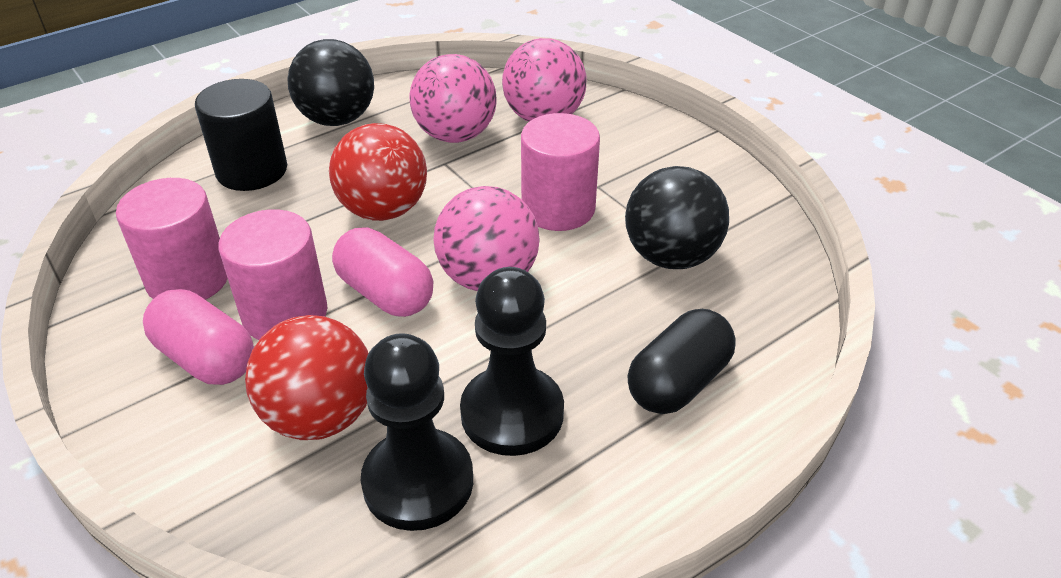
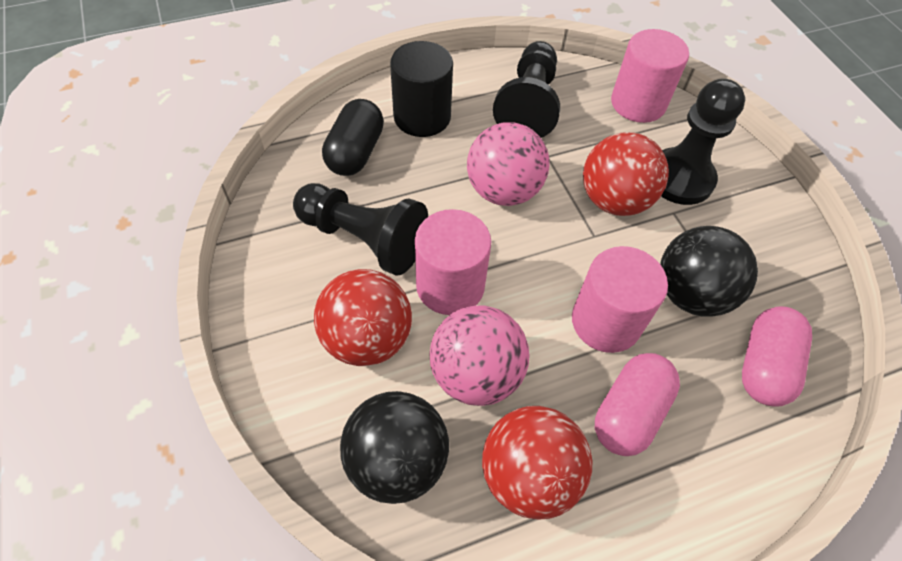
black pawn: [361,333,473,531] [460,267,564,456] = 2 -> [293,183,428,275] [493,41,560,138] [661,78,745,205] = 3
pink ball: [409,54,496,143] [433,186,539,291] [502,38,587,122] = 3 -> [430,305,530,406] [467,122,550,206] = 2
red ball: [245,315,368,440] [329,123,427,221] = 2 -> [314,269,412,366] [482,406,592,520] [583,132,669,216] = 3

